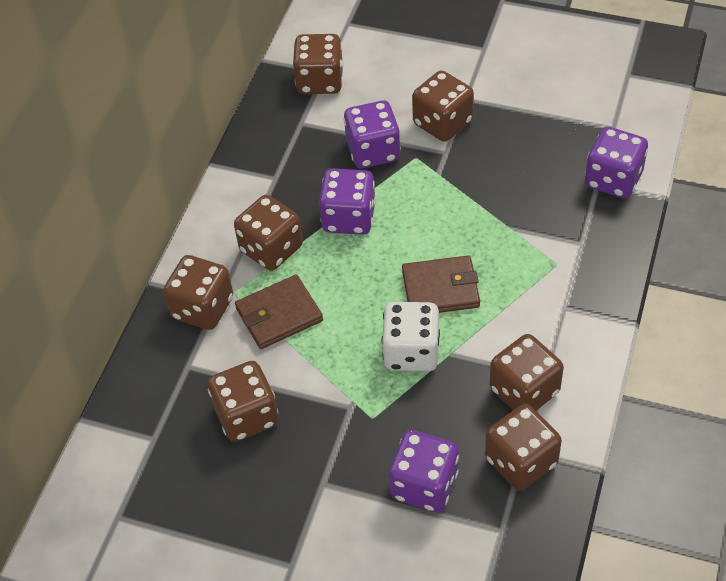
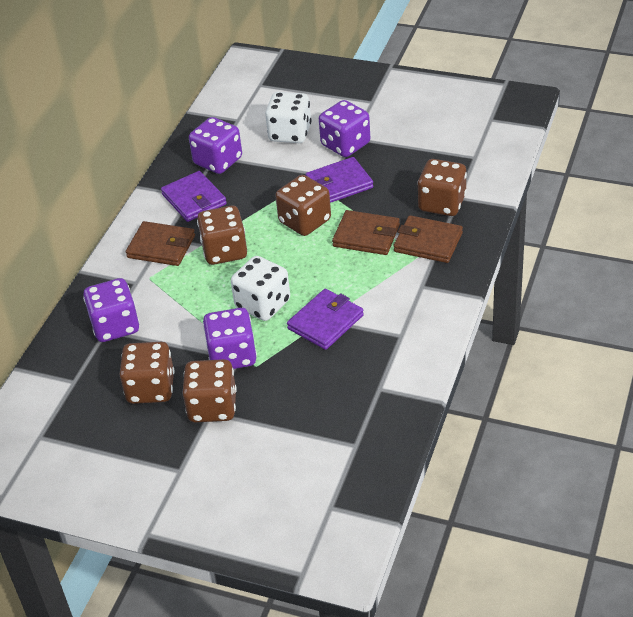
brown dice: [163,255,233,330] [207,361,279,442] [234,195,303,271] [293,34,343,94] [412,70,474,142] [485,404,562,491] [489,334,564,411] = 7 -> [119,342,174,404] [182,359,237,422] [197,206,247,265] [275,175,331,236] [417,159,467,216] = 5
brown wallet: [235,275,323,349] [402,255,480,313] = 2 -> [126,221,195,266] [332,210,400,255] [394,215,463,263] = 3
purple wallet: none = 0 -> [161,171,227,222] [287,289,364,350] [306,157,373,203] = 3
white dice: [381,302,440,371] = 1 -> [231,256,290,321] [265,92,312,143] = 2

